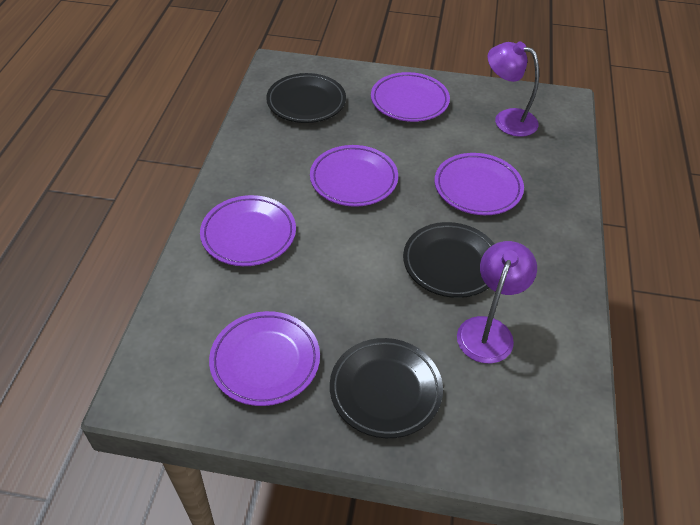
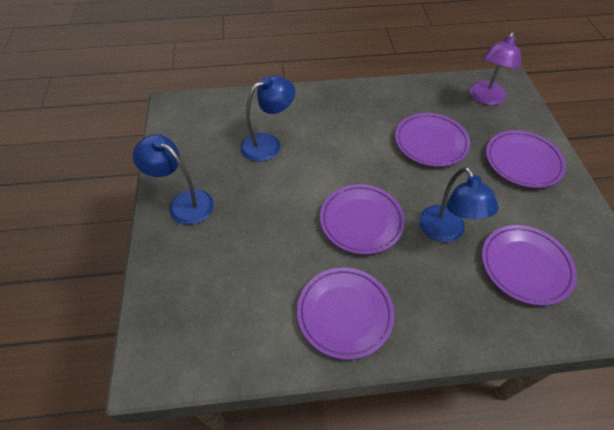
black plate: [266,73,346,123] [330,338,443,438] [403,222,494,298] = 3 -> none = 0
blue lamp: none = 0 -> [133,134,214,225] [241,75,295,162] [419,167,499,242] = 3
purple lamp: [457,241,537,363] [487,42,539,137] = 2 -> [470,31,521,105] = 1

